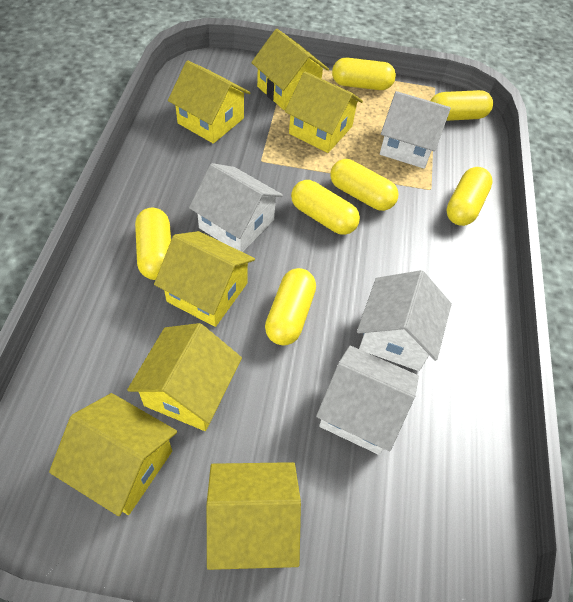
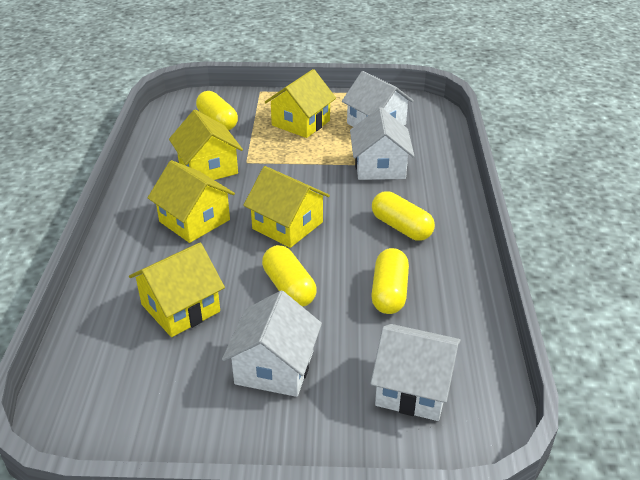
yellow capsule: [135,208,171,280] [265,268,316,345] [291,180,360,235] [330,159,399,211] [332,58,396,90] [430,90,493,121] [446,167,493,226] = 7 -> [196,91,238,130] [262,245,317,307] [371,248,409,314] [372,191,435,241] = 4
yellow house: [49,393,177,516] [127,323,242,431] [154,231,255,327] [168,60,250,144] [207,462,301,570] [251,29,329,110] [285,71,363,153] = 7 -> [129,243,225,337] [148,160,235,243] [169,110,243,180] [243,166,330,248] [265,69,336,138] = 5

